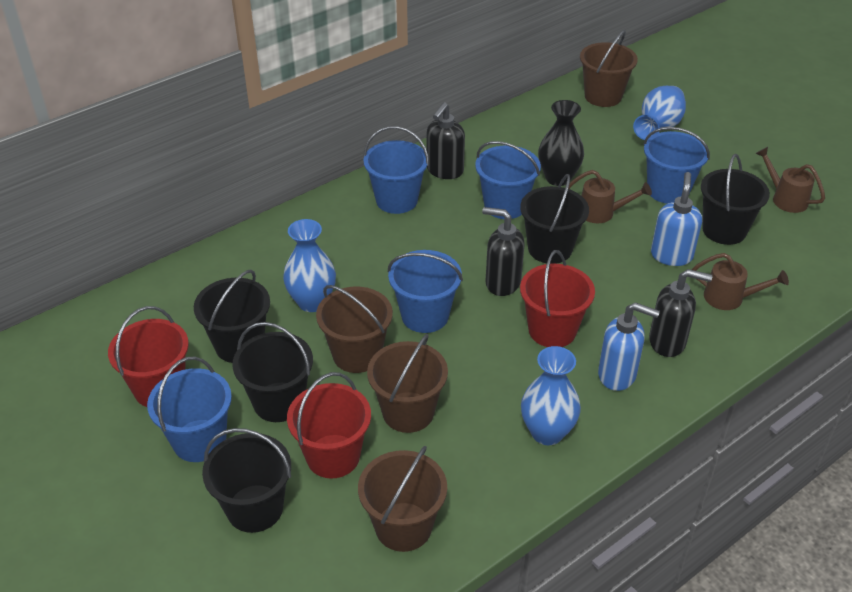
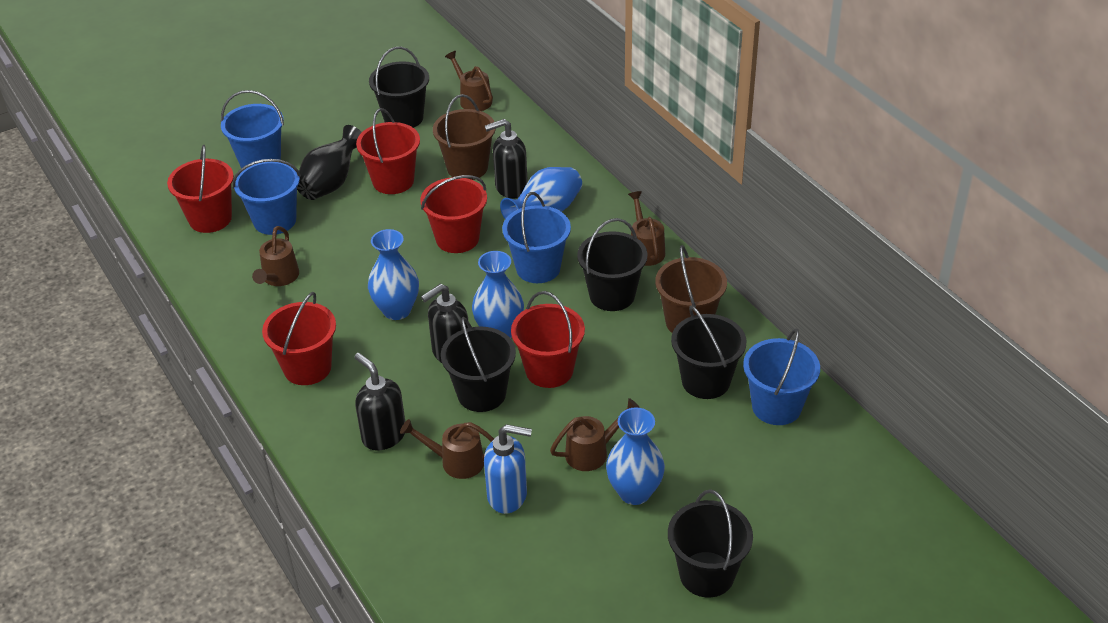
blue bucket: [147,357,232,462] [363,126,429,214] [388,250,463,333] [475,141,541,219] [643,127,710,204] = 5 -> [221,90,284,168] [232,159,301,235] [502,192,571,283] [743,329,820,425] = 4
blue soap dispenser: [598,302,660,391] [651,172,702,266] = 2 -> [484,424,532,514] = 1
blue vase: [283,219,336,312] [521,346,581,445] [633,86,686,140] = 3 -> [368,229,419,320] [472,251,524,338] [500,167,582,219] [606,407,665,505] = 4
brown bucket: [316,285,393,373] [358,446,447,552] [367,334,448,433] [580,30,638,107] = 4 -> [433,94,496,180] [655,245,727,333] = 2
brown watering can: [568,170,652,223] [692,253,789,310] [755,147,825,213] = 3 -> [252,226,299,286] [400,419,494,479] [445,51,493,111] [550,398,640,471] [628,191,665,266] = 5
red bucket: [108,306,189,407] [287,372,371,478] [520,250,595,347] = 3 -> [167,145,234,233] [262,292,336,385] [356,108,420,194] [420,175,487,253] [511,291,585,388] = 5

